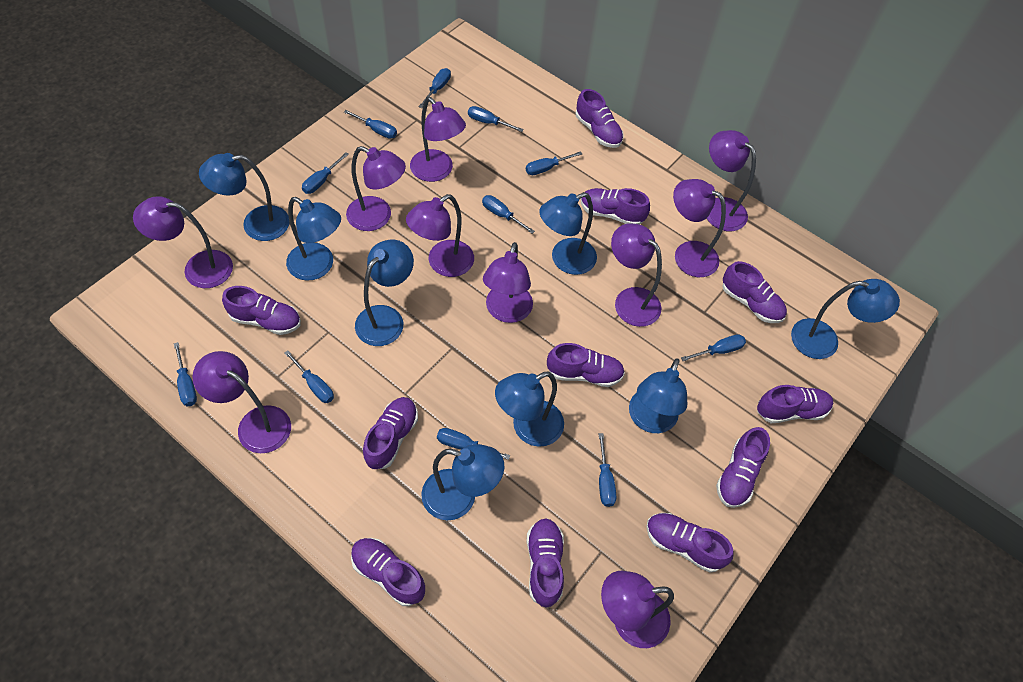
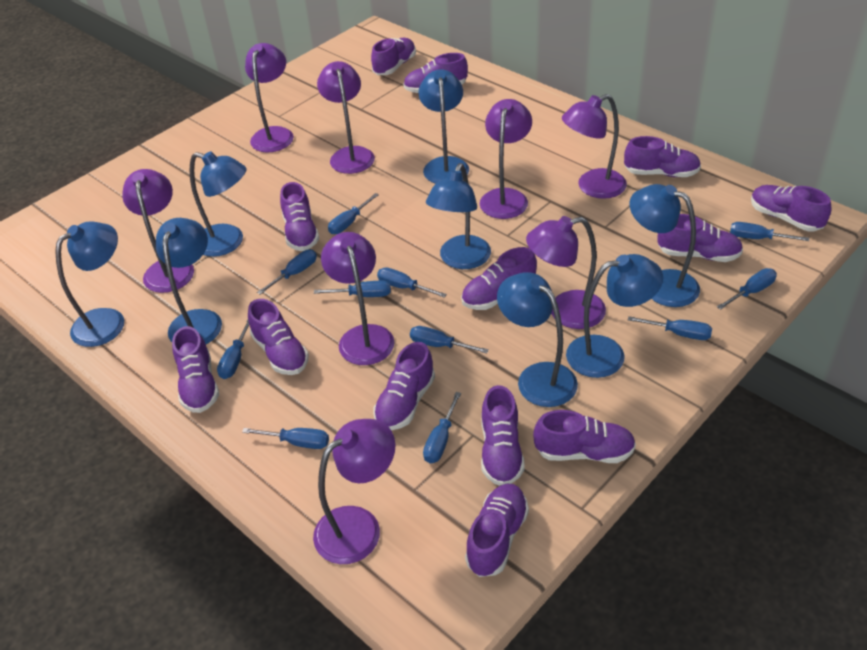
purple lamp: [133,196,233,288] [192,351,291,453] [346,146,406,231] [406,194,474,277] [410,97,466,182] [483,242,533,323] [601,571,674,648] [611,223,662,327] [673,179,726,277] [707,130,756,231] = 10 -> [122,169,194,293] [245,43,294,152] [313,419,396,564] [317,61,375,174] [321,232,394,365] [480,99,532,219] [526,216,606,329] [562,94,627,199] = 8
purple shoe: [222,286,301,335] [351,538,425,606] [363,397,418,469] [526,518,564,608] [547,343,625,387] [576,89,624,148] [581,188,650,225] [646,513,734,573] [716,427,770,508] [722,261,787,323] [757,385,833,423] = 11 -> [172,326,219,413] [248,299,309,375] [280,182,319,251] [371,38,416,75] [374,342,435,430] [403,53,468,93] [461,247,537,310] [465,484,529,577] [481,385,525,486] [533,410,636,463] [624,136,701,177] [657,214,743,262] [751,185,832,232] = 13

